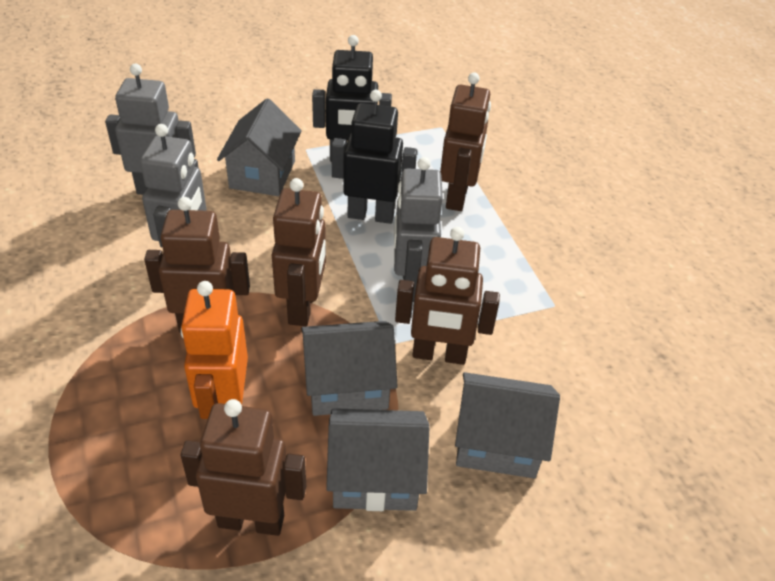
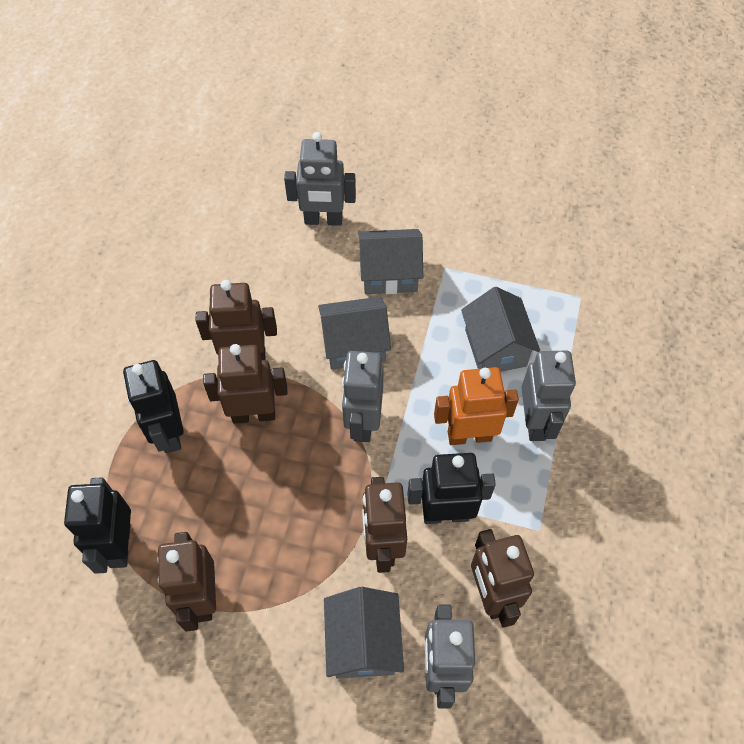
black robot: [312,35,392,162] [332,90,417,224] = 2 -> [64,477,131,574] [123,360,184,453] [407,453,496,524] = 3
grey robot: [105,63,196,195] [140,124,206,248] [394,157,443,302] = 3 -> [284,132,356,226] [342,351,384,442] [425,605,475,709] [521,351,576,441] = 4

